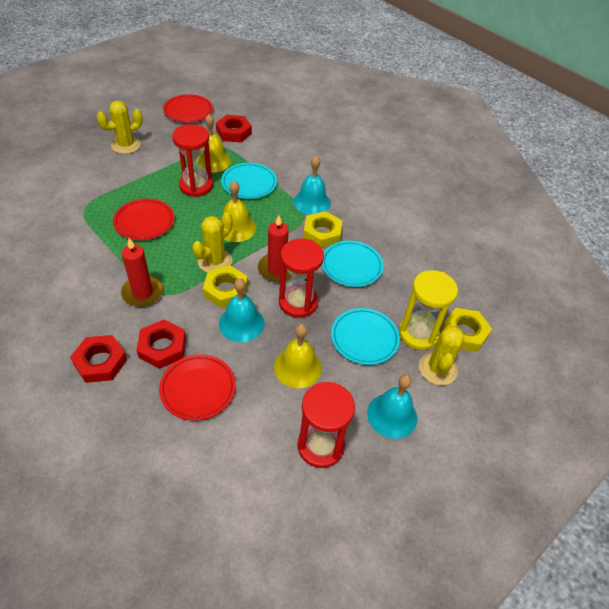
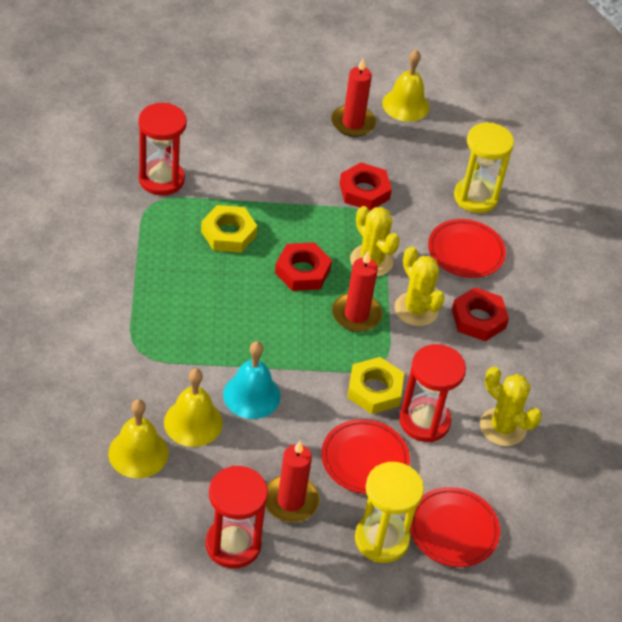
red candle: [121,238,163,307] [258,215,292,282] = 2 -> [265,441,320,522] [331,58,376,137] [332,251,382,332] = 3
turquoise bell: [219,278,265,342] [293,156,331,215] [367,374,417,439] = 3 -> [223,341,281,419] = 1
turquoise plate: [221,163,277,199] [322,241,384,287] [331,308,400,365] = 3 -> none = 0
yellow hourglass: [399,270,458,350] = 1 -> [355,462,424,563] [454,122,514,213] = 2
yellow nut: [203,265,248,308] [303,211,342,248] [441,308,492,352] = 3 -> [201,205,257,253] [347,357,404,414] = 2

